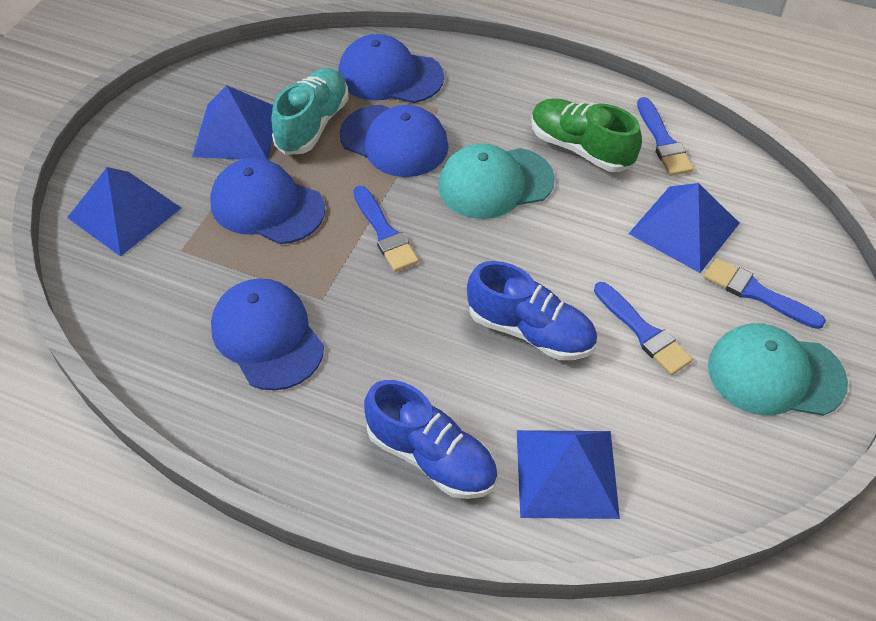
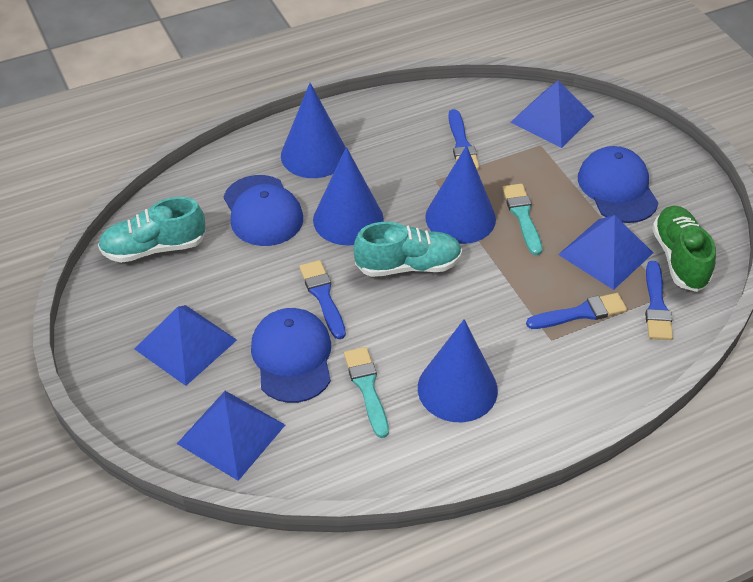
blue cap: [210,158,325,244] [211,279,324,391] [338,34,444,103] [339,105,449,177] = 4 -> [223,175,303,246] [251,308,331,403] [578,146,659,223] = 3
blue cone: none = 0 -> [281,83,346,178] [313,147,384,246] [418,319,498,422] [425,145,496,244] = 4
blue shoe: [364,380,498,499] [467,261,597,360] = 2 -> none = 0
turquoise brush: none = 0 -> [344,347,389,438] [502,184,542,255] = 2
turquoise cap: [438,143,555,219] [708,323,848,416] = 2 -> none = 0
turquoise shoe: [271,68,349,155] = 1 -> [98,197,206,263] [354,222,462,277] = 2

